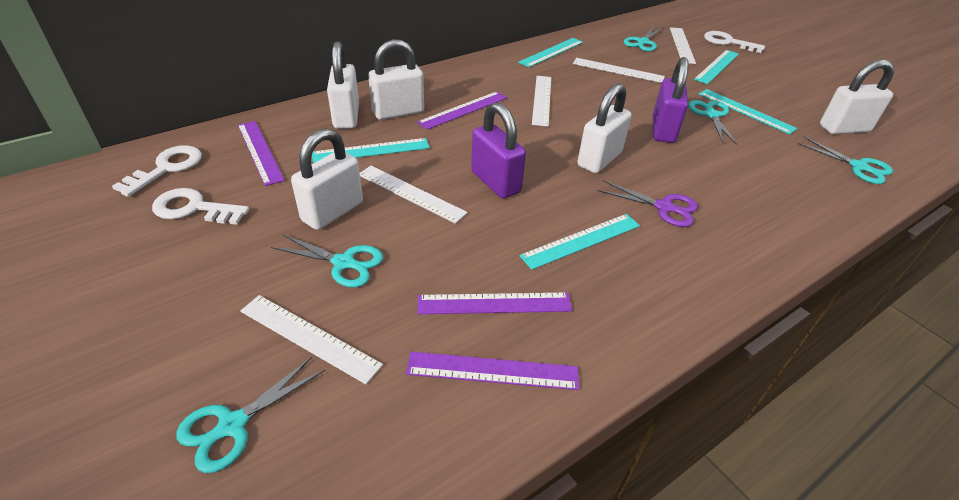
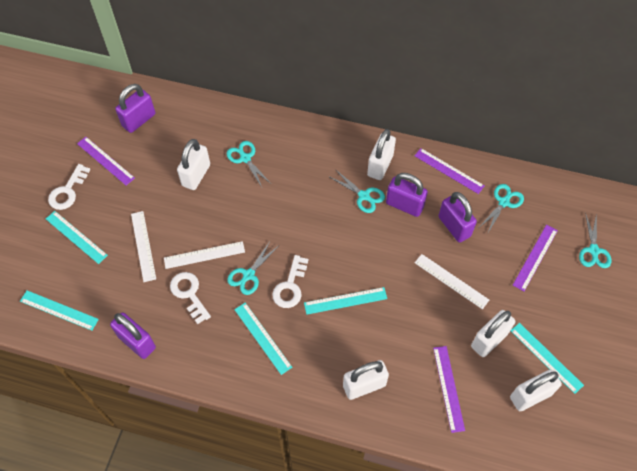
purple padlock: [471,102,526,199] [653,57,689,143] = 2 -> [110,312,156,359] [115,84,155,133] [386,173,428,217] [438,192,477,242] = 4
purple scissors: [598,180,698,227] = 1 -> none = 0
white ruler: [240,295,383,384] [360,166,468,224] [532,76,551,127] [573,58,665,83] [670,27,696,64] = 5 -> [131,211,156,282] [164,241,245,269] [415,254,489,309] = 3

